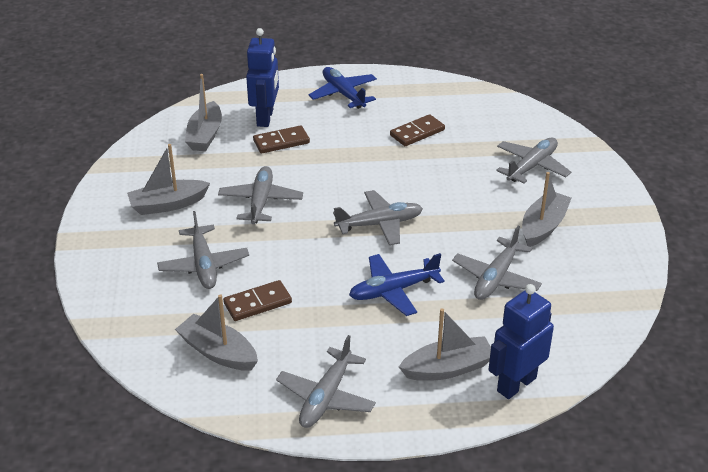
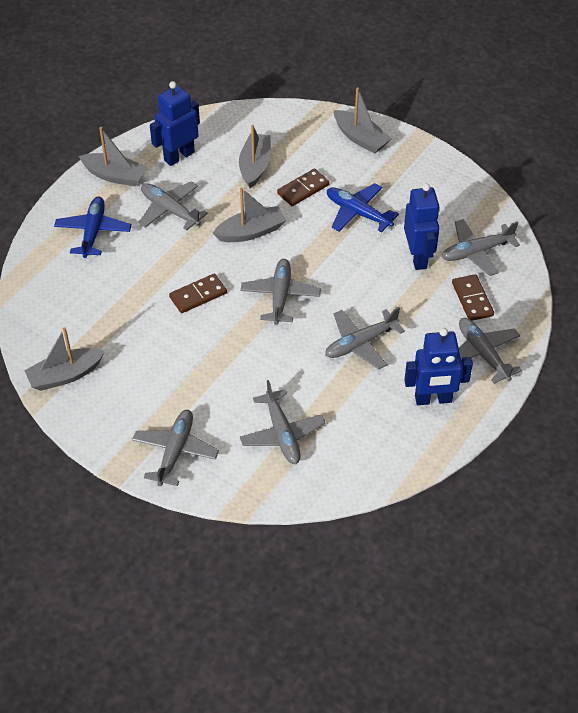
blue robot: [246,28,279,127] [488,284,554,399] = 2 -> [150,81,200,166] [404,183,440,270] [404,328,473,405] = 3
grey plane: [157,211,249,289] [218,166,303,224] [276,335,376,428] [333,190,423,245] [452,226,542,300] [496,138,571,184] = 6 -> [132,410,219,486] [138,181,208,231] [240,259,321,325] [240,380,326,464] [325,307,405,370] [442,219,520,276] [459,318,522,384] = 7

